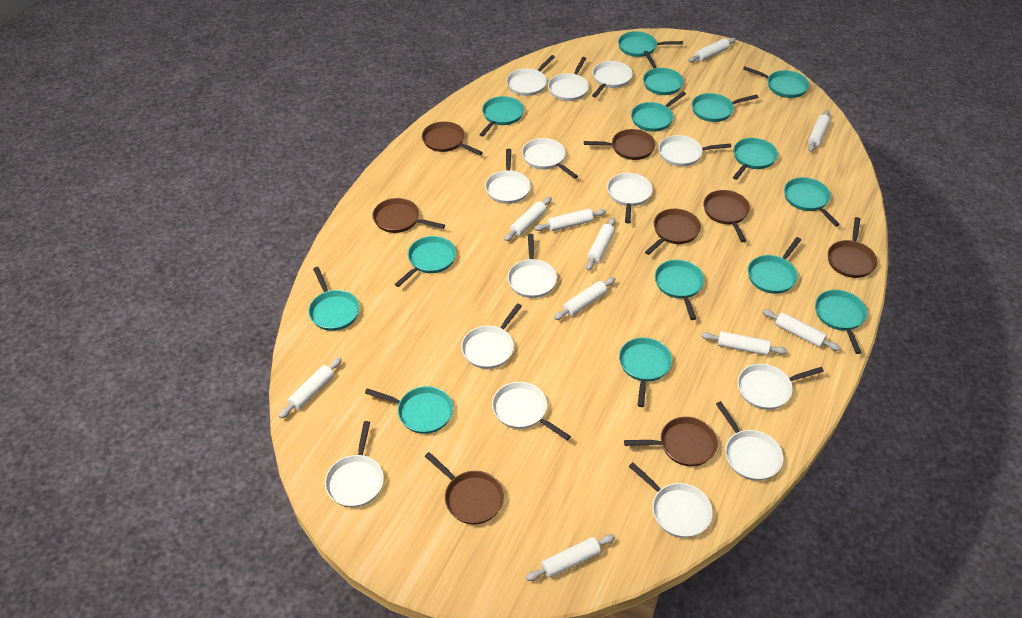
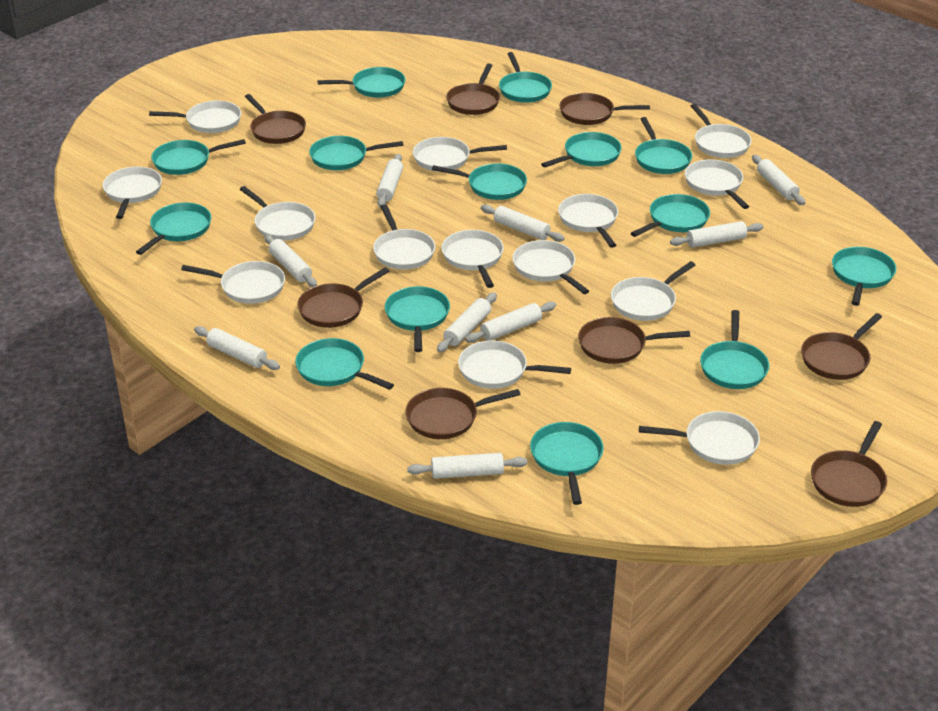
turquoise pan: [308,267,360,331] [365,386,453,434] [395,236,456,287] [479,96,524,137] [618,31,683,57] [619,337,672,407] [631,92,686,132] [643,51,684,95] [655,260,704,320] [692,93,759,122] [733,138,778,180] [743,66,809,98] [748,237,801,294] [784,177,840,227] [815,290,867,354] = 15 -> [136,203,211,255] [151,139,246,175] [295,338,394,390] [309,136,403,170] [318,67,405,98] [385,286,450,352] [432,163,527,200] [499,52,552,103] [530,422,603,505] [541,132,622,168] [631,194,710,237] [635,117,692,174] [700,310,770,389] [832,247,896,306] = 14
white rolling pin: [279,357,342,419] [504,197,552,241] [526,534,615,581] [534,208,606,231] [554,277,615,320] [586,217,616,271] [688,38,736,63] [701,331,787,355] [762,309,841,351] [808,110,830,152] = 10 -> [194,326,280,370] [264,235,317,287] [376,154,403,208] [407,453,528,479] [437,293,497,352] [465,302,556,343] [481,205,564,242] [670,221,763,248] [752,155,805,205] = 9

